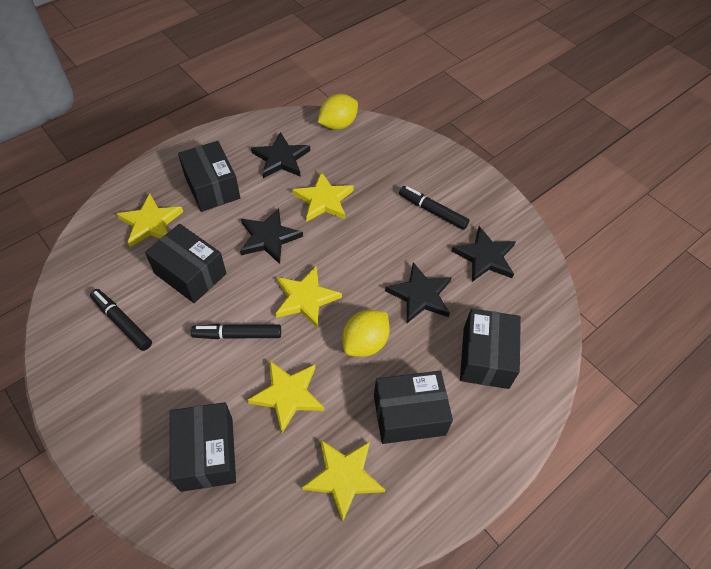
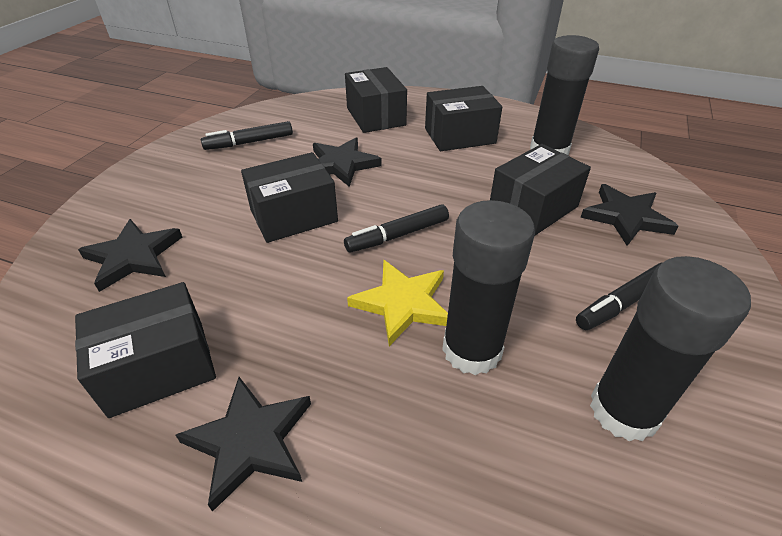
black glue stick: none = 0 -> [442,200,535,375] [530,35,599,155] [590,256,751,442] = 3
yellow lemon: [318,94,358,130] [343,310,390,357] = 2 -> none = 0
yellow star: [117,193,183,247] [247,360,324,433] [275,266,342,328] [292,171,354,222] [302,440,385,522] = 5 -> [347,260,448,346] = 1

